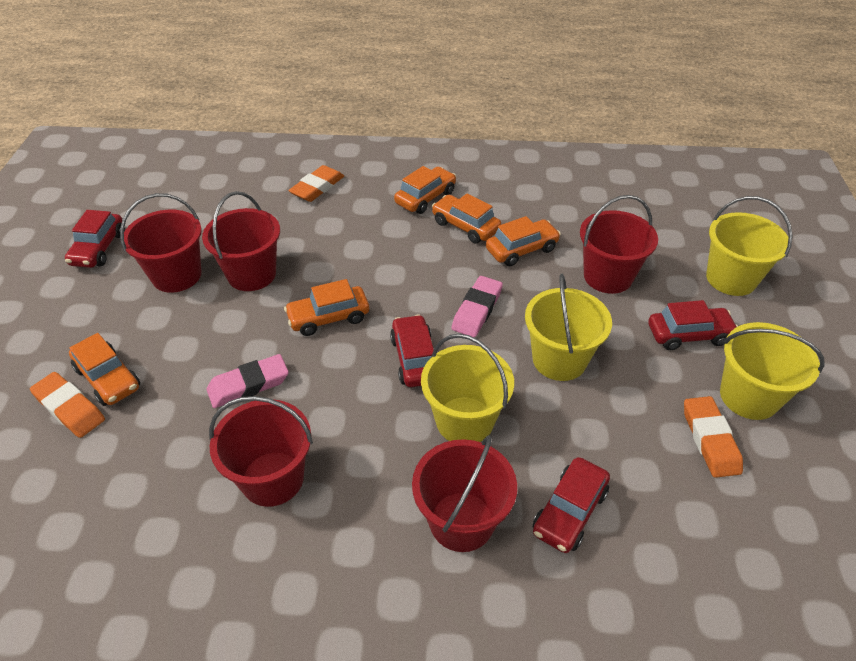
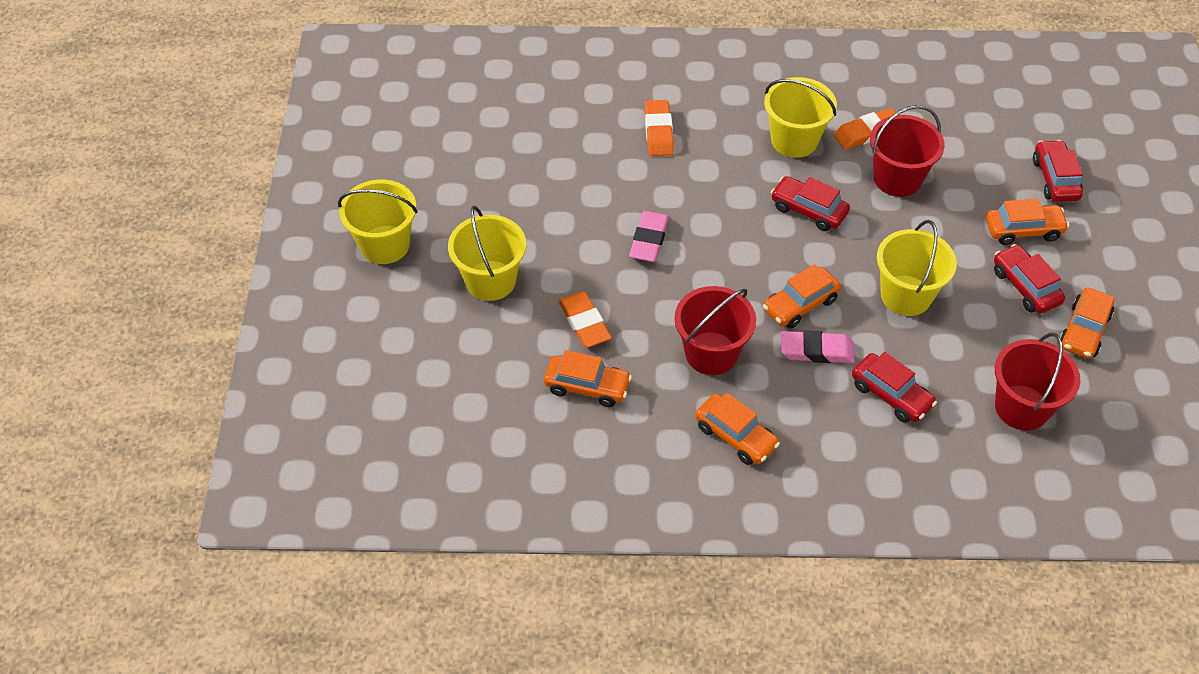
red bucket: [120,193,202,293] [202,191,280,291] [209,396,313,507] [412,435,517,552] [580,195,658,294] = 5 -> [675,286,756,375] [870,105,945,197] [995,333,1081,431] = 3

